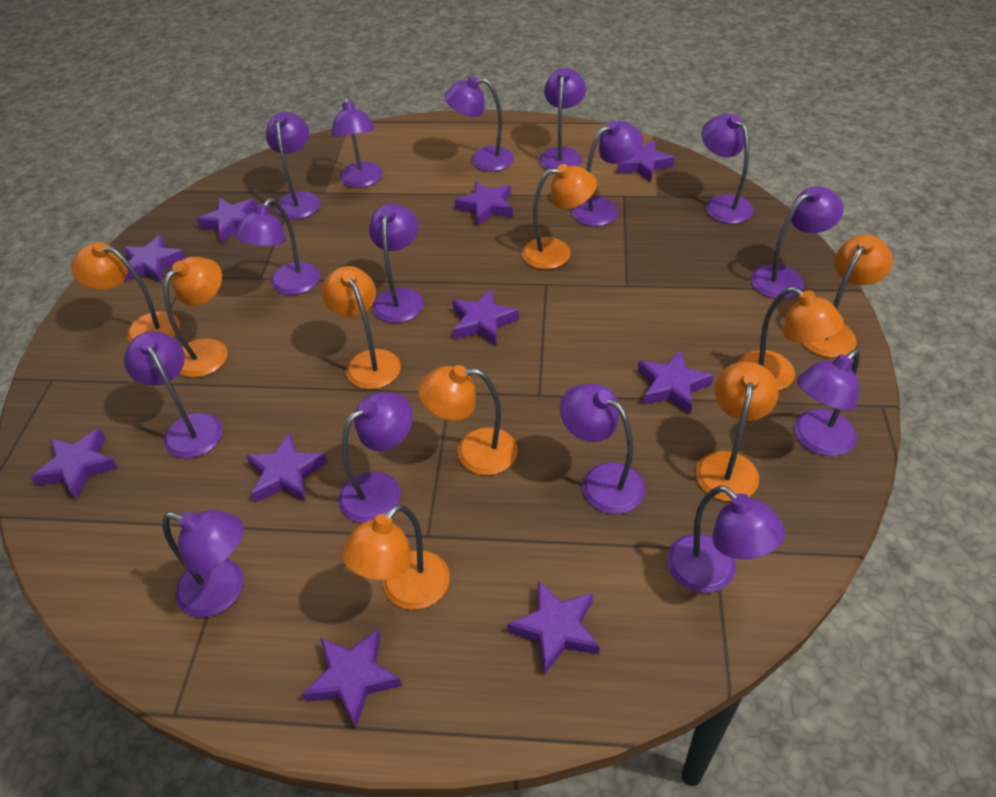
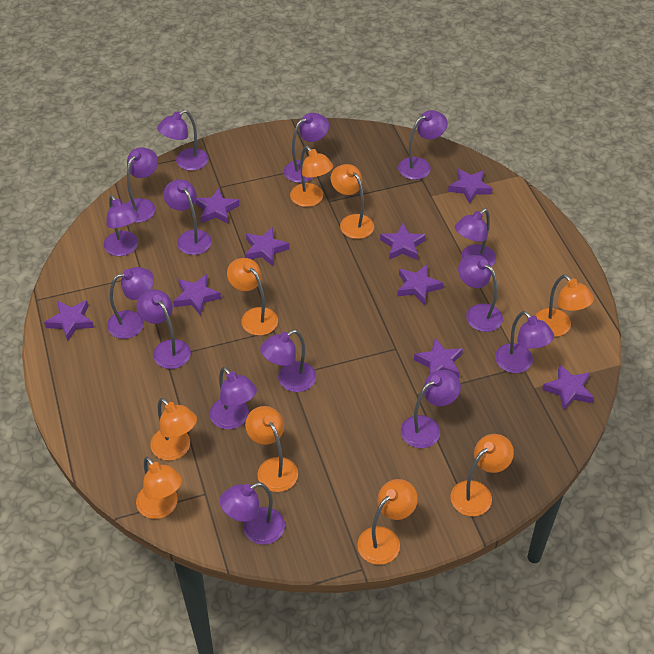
purple star: [31,428,118,499] [123,235,185,283] [197,198,256,243] [246,432,327,502] [302,629,402,728] [452,289,519,345] [454,181,513,226] [507,581,600,674] [617,140,675,182] [638,349,714,414] = 10 -> [44,300,94,341] [173,274,221,316] [196,188,240,224] [245,227,289,266] [380,223,426,260] [397,265,443,305] [414,338,463,378] [448,169,493,204] [542,364,594,411] = 9

